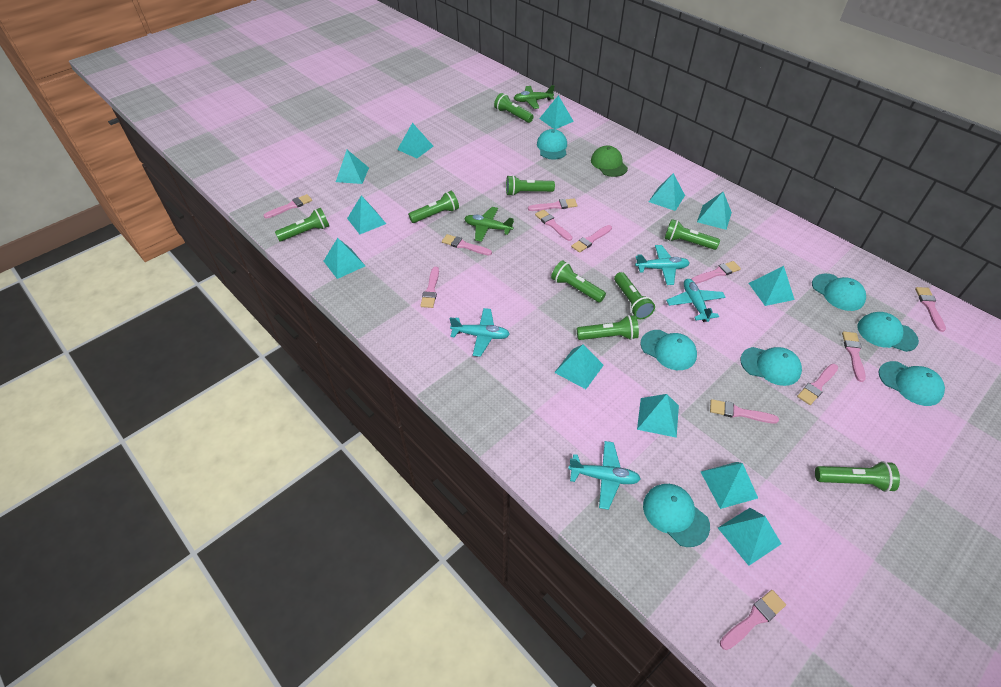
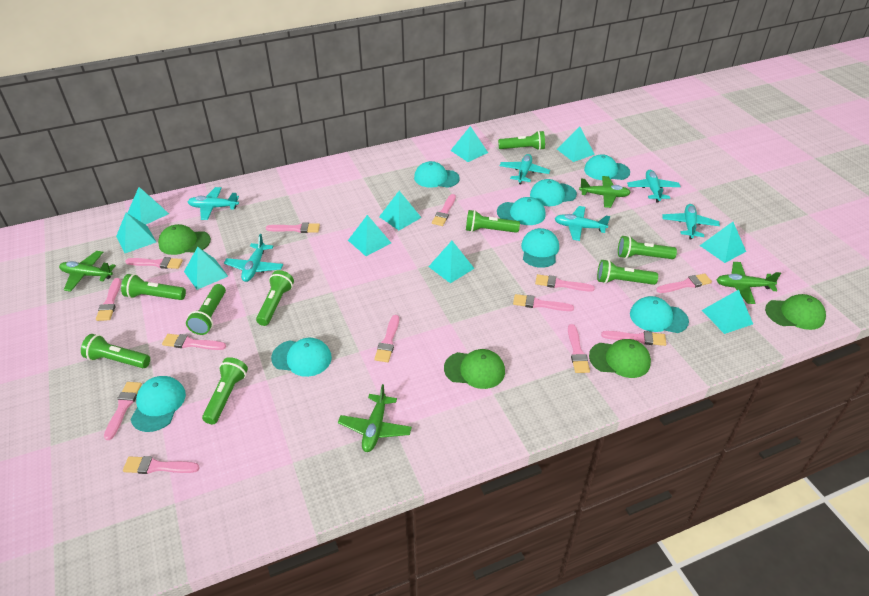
green cap: [591,146,628,177] = 1 -> [158,224,211,255] [444,349,505,389] [589,339,651,378] [765,294,826,330] = 4
green plane: [464,207,514,242] [514,85,555,109] = 2 -> [59,251,116,291] [338,384,412,452] [579,176,631,208] [717,262,781,304] = 4
pink brush: [263,194,312,219] [420,267,439,308] [442,234,492,255] [528,199,577,211] [535,210,572,241] [571,225,612,253] [691,261,741,284] [710,399,779,423] [720,590,786,650] [797,364,838,405] [842,332,866,382] [915,287,946,332] = 12 -> [96,278,121,321] [104,382,142,440] [123,456,200,474] [125,257,183,269] [162,334,226,350] [266,223,320,233] [374,315,399,362] [432,194,456,226] [513,294,574,311] [535,274,595,292] [568,324,590,373] [601,331,666,346] [656,273,712,293] = 13
turquoise cap: [537,129,567,160] [640,330,697,370] [643,484,710,547] [740,347,802,386] [812,274,866,311] [857,312,919,352] [879,361,945,406] = 7 -> [130,376,186,432] [271,338,332,377] [414,161,460,188] [497,197,546,225] [521,228,559,268] [530,179,577,206] [584,154,630,180] [630,296,689,333] = 8
turquoise plane: [449,308,510,357] [568,441,641,510] [635,245,690,285] [666,279,726,322] = 4 -> [188,187,239,220] [224,234,283,282] [499,154,550,184] [554,206,610,241] [627,170,681,202] [662,204,720,240] = 6
turquoise pyramid: [324,238,365,279] [336,150,369,184] [347,196,386,234] [397,123,434,158] [539,95,574,129] [554,344,604,389] [637,394,679,438] [649,173,685,211] [697,192,732,230] [701,462,758,509] [718,508,781,566] [749,266,795,306] = 12 -> [116,213,156,253] [128,187,169,225] [184,247,228,290] [348,215,391,256] [379,191,422,230] [428,241,475,283] [450,126,488,162] [557,126,595,162] [700,222,746,263] [702,290,753,334] = 10

